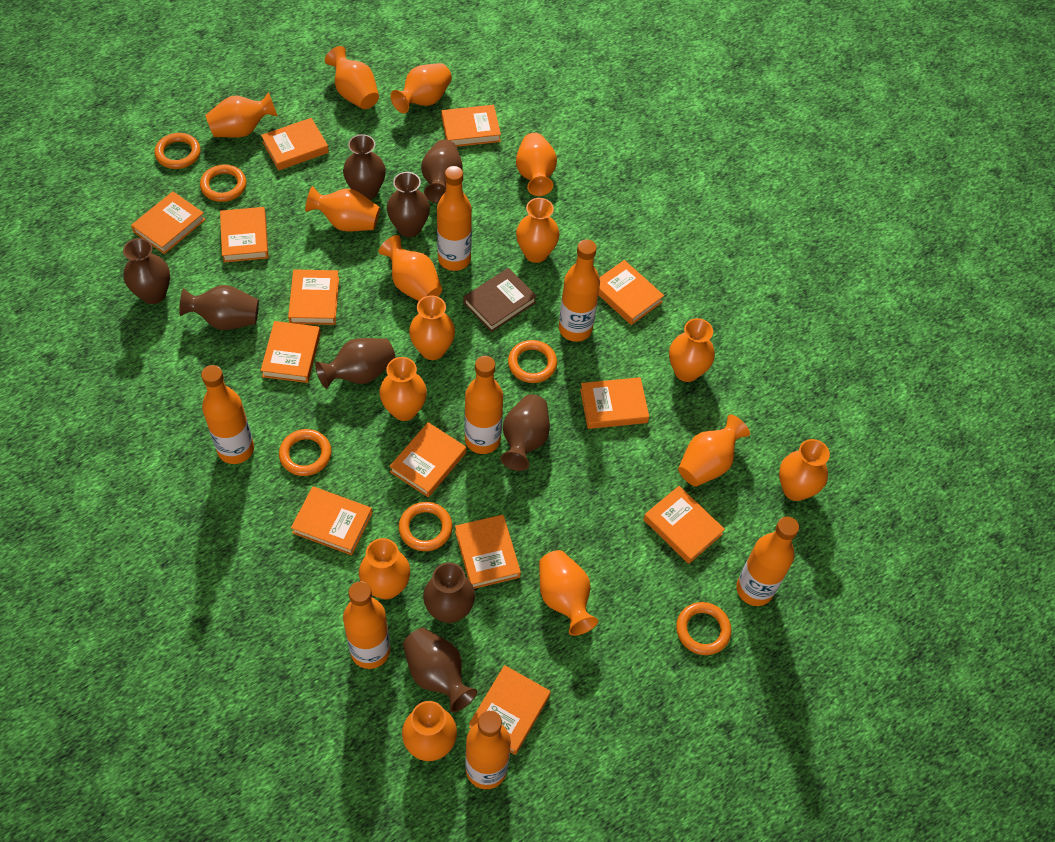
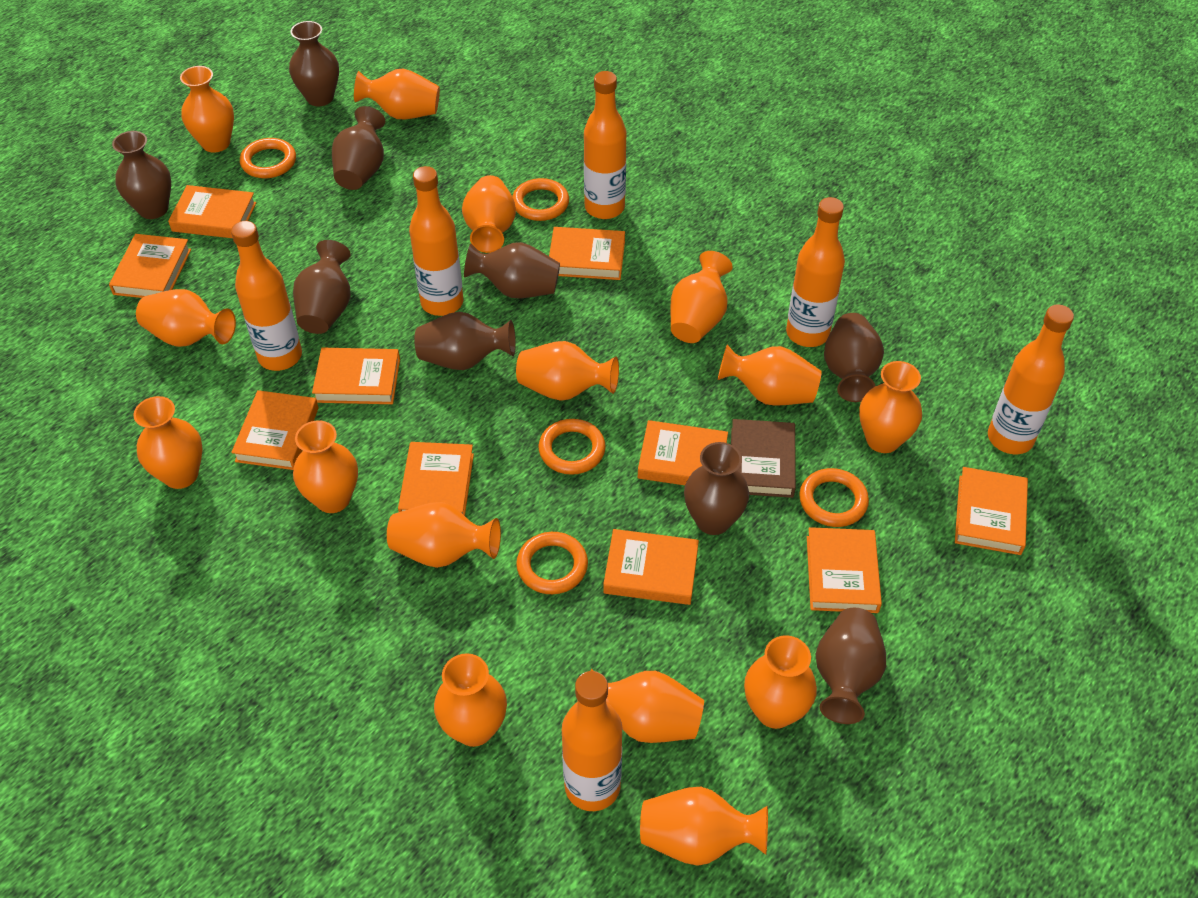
orange book: [131,191,206,254] [220,207,269,262] [261,118,329,171] [261,321,321,383] [288,269,339,325] [291,486,373,555] [389,422,466,497] [442,105,501,147] [455,515,521,589] [469,665,551,755] [580,377,649,429] [598,260,664,325] [643,486,725,564] = 13 -> [109,234,191,298] [168,185,256,238] [231,390,319,470] [312,348,400,404] [398,442,474,516] [549,227,625,280] [603,529,699,605] [638,420,728,485] [807,527,882,613] [955,467,1028,555] = 10
orange bottle: [201,365,254,464] [343,581,390,669] [437,166,472,271] [465,356,503,454] [465,710,511,789] [559,239,600,342] [736,516,799,606] = 7 -> [231,221,302,371] [409,166,463,316] [562,671,622,811] [584,71,626,219] [786,197,845,347] [988,305,1074,454] = 6
orange ring: [154,133,201,169] [200,165,247,202] [279,429,332,476] [399,502,452,551] [508,340,557,383] [676,602,732,655] = 6 -> [240,138,296,178] [512,178,569,221] [516,532,588,594] [538,419,606,475] [799,468,869,527] = 5

